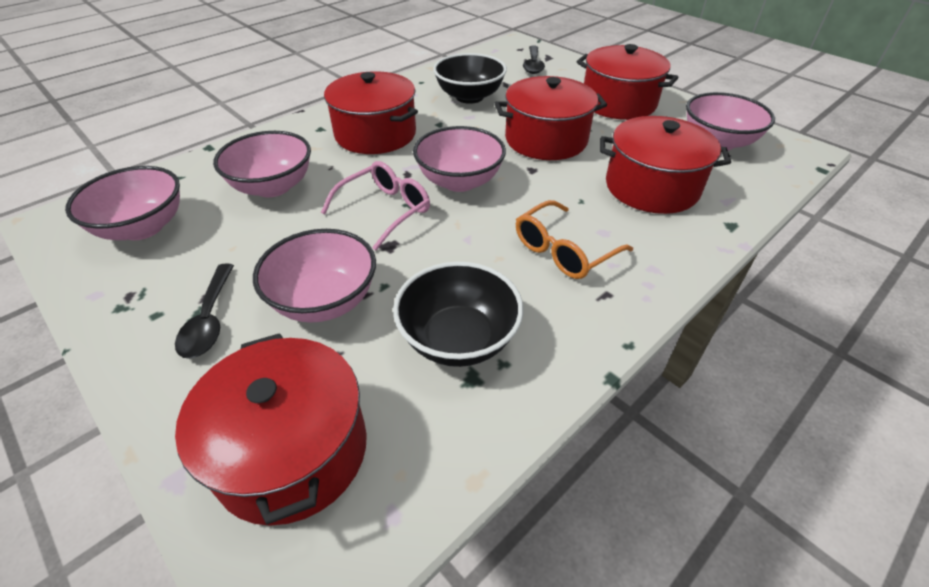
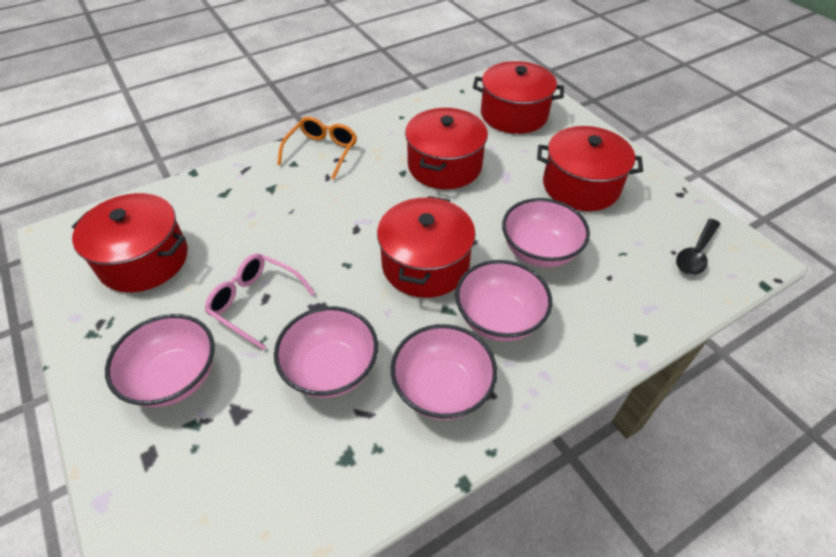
black bowl: [393,262,524,367] [433,53,507,104] = 2 -> none = 0
black spoon: [175,263,234,359] [523,45,545,74] = 2 -> [676,219,720,275] = 1

